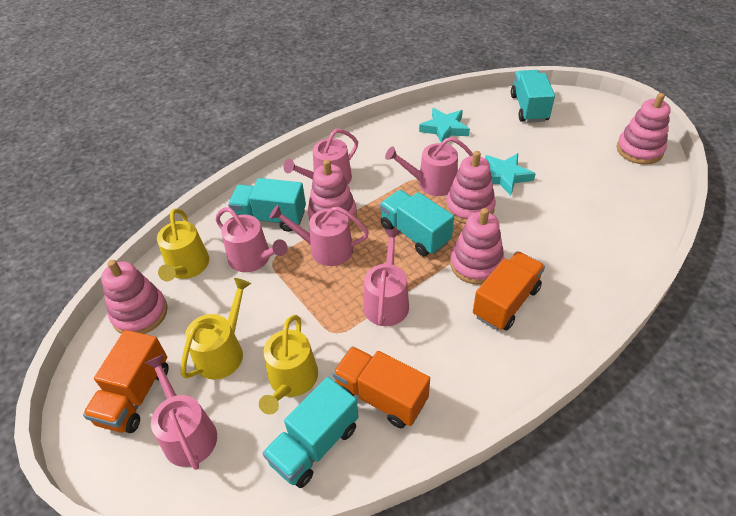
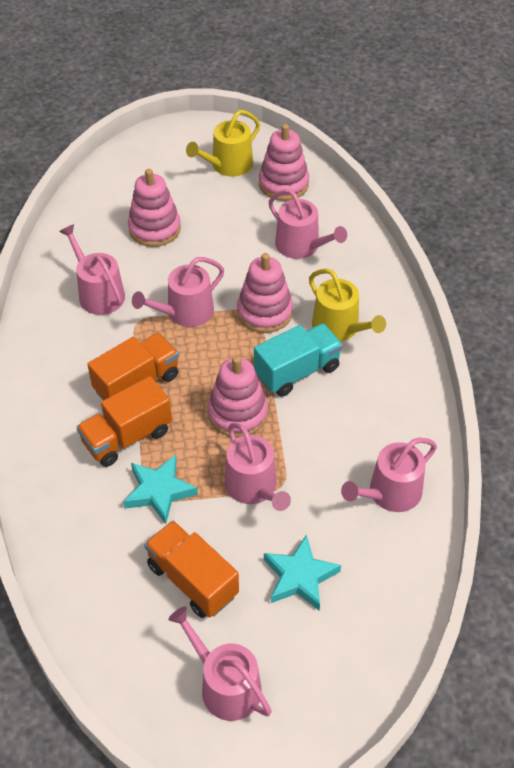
pink stacking toy: [101,260,168,334] [308,159,357,227] [446,151,496,224] [450,208,505,285] [617,93,671,165] = 5 -> [128,169,181,247] [208,356,268,438] [237,253,293,333] [259,124,309,201] = 4
turquoise truck: [228,178,306,232] [262,377,359,488] [380,190,454,256] [511,70,555,123] = 4 -> [254,323,343,397] = 1
yellow watering can: [157,209,209,281] [181,278,251,380] [259,315,318,415] = 3 -> [186,110,260,177] [309,268,386,341] = 2

